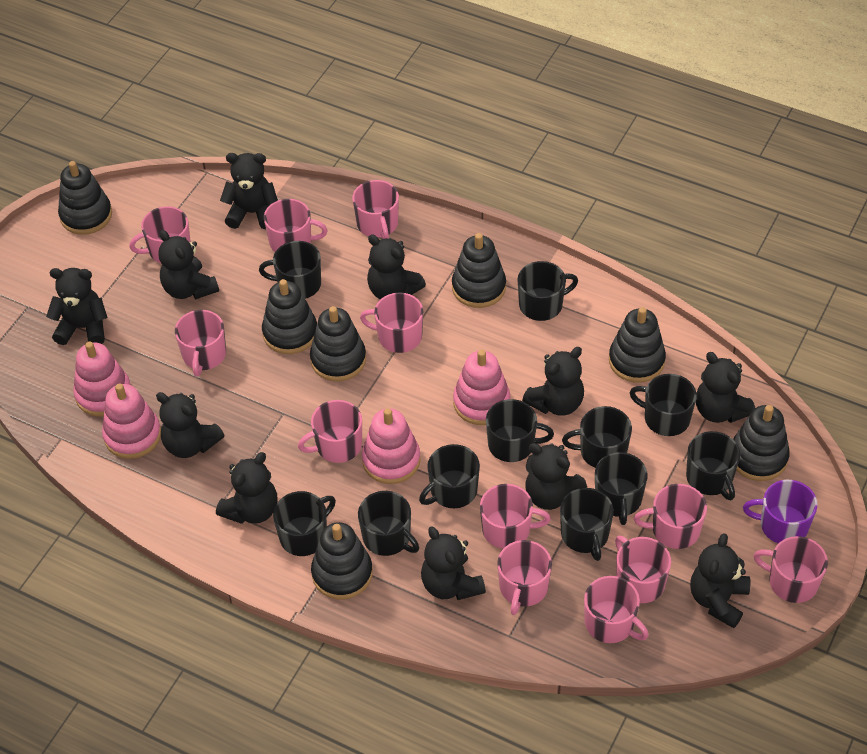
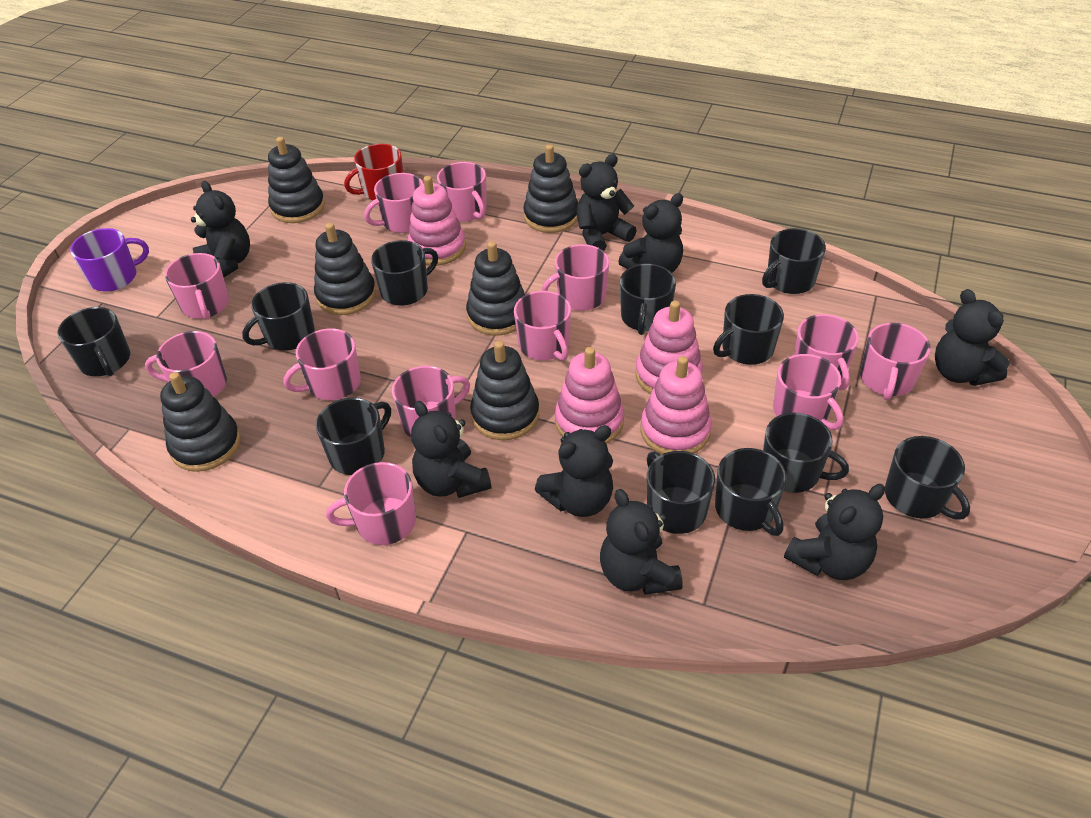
black stacking toy: [58,161,112,235] [262,279,317,354] [310,306,366,381] [311,522,373,599] [452,233,506,308] [609,307,666,383] [733,405,790,481] = 7 -> [160,372,241,472] [268,137,325,223] [314,223,376,315] [466,241,525,335] [470,341,539,440] [523,144,578,233] = 6
black teddy bear: [46,268,108,345] [156,392,225,458] [158,230,219,300] [216,452,278,524] [220,153,278,229] [367,234,426,299] [421,526,486,600] [522,347,584,416] [525,443,587,510] [690,533,750,628] [696,352,755,423] = 11 -> [191,181,250,277] [411,401,492,498] [535,425,613,517] [577,154,637,251] [600,489,683,595] [618,193,683,272] [784,484,885,580] [935,289,1010,386] = 8
red mug: none = 0 -> [344,144,403,200] = 1

